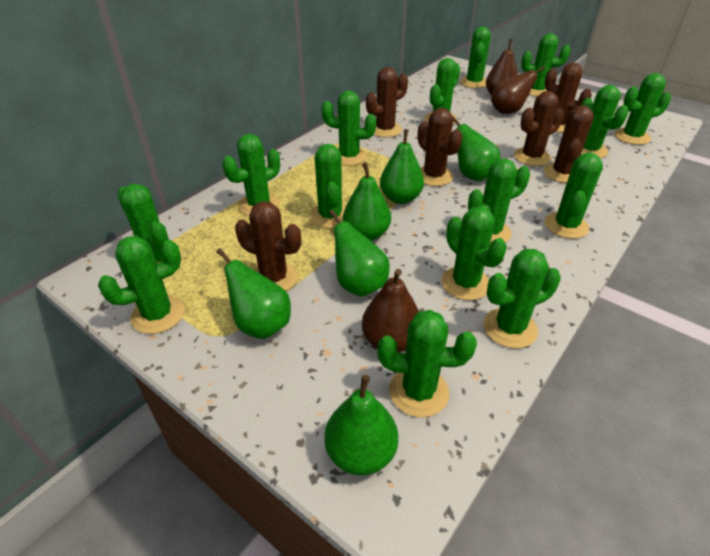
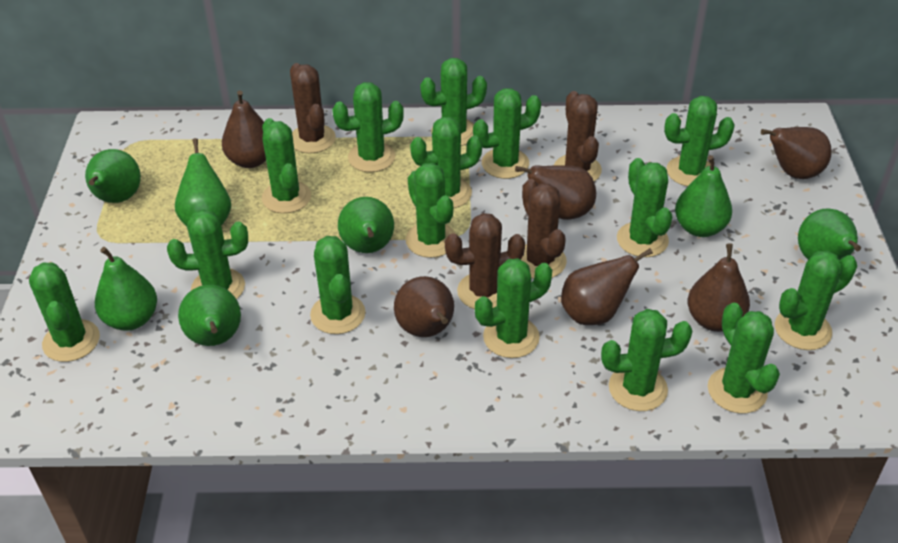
brown cactus: [235,201,301,291] [366,67,408,137] [418,108,463,186] [514,91,564,166] [544,105,594,183] [545,63,592,132] = 6 -> [290,63,336,153] [445,213,525,309] [521,179,567,279] [554,91,602,181] = 4
brown pear: [362,269,419,353] [486,39,518,96] [491,66,545,114] = 3 -> [222,90,266,168] [394,276,454,337] [515,165,596,220] [561,248,653,325] [687,243,750,332] [761,127,832,179] = 6
green pear: [216,248,291,339] [324,375,398,475] [329,209,390,297] [343,162,391,241] [380,129,424,204] [453,116,500,181] = 6 -> [85,149,141,203] [95,247,157,331] [175,138,231,226] [178,285,241,346] [338,197,394,253] [675,155,732,237] [798,208,861,260] = 7

